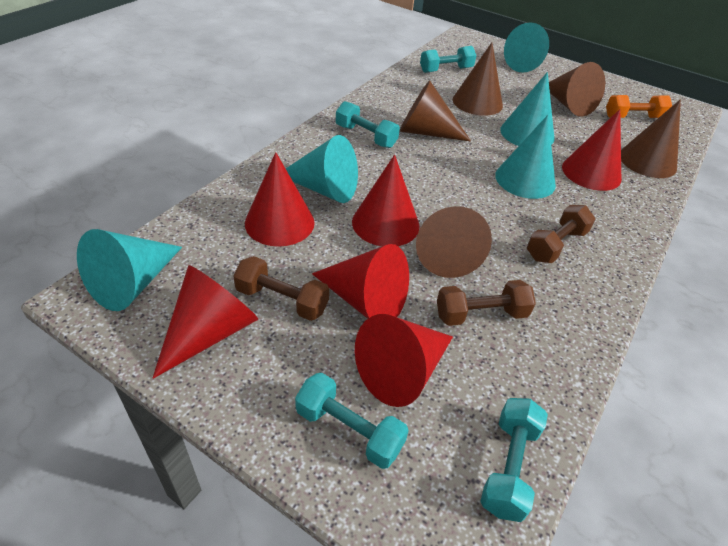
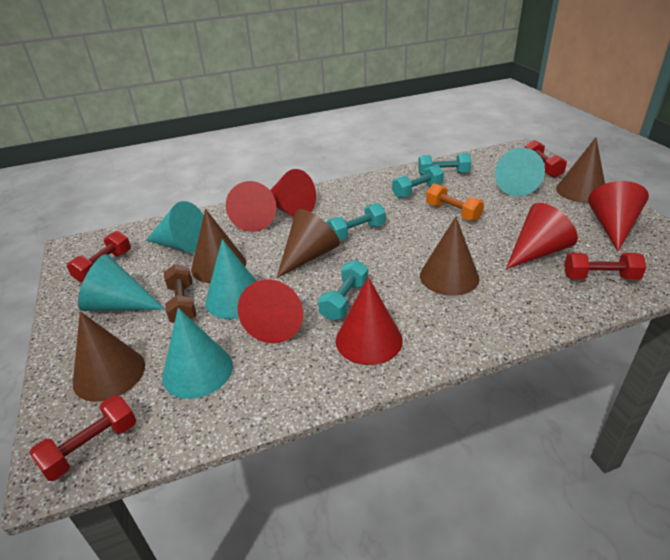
brown dumbbell: [233,256,329,321] [437,280,536,326] [527,205,595,263] = 3 -> [164,264,196,323] = 1
red dumbbell: none = 0 -> [29,395,136,481] [67,231,131,282] [525,140,567,178] [564,253,647,280] = 4

